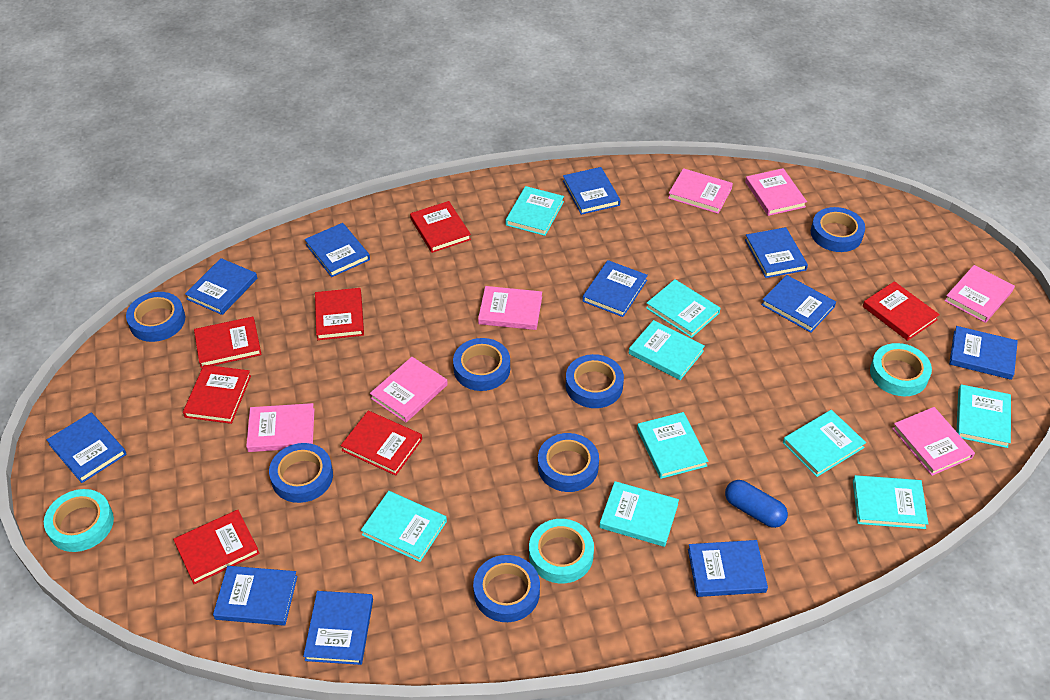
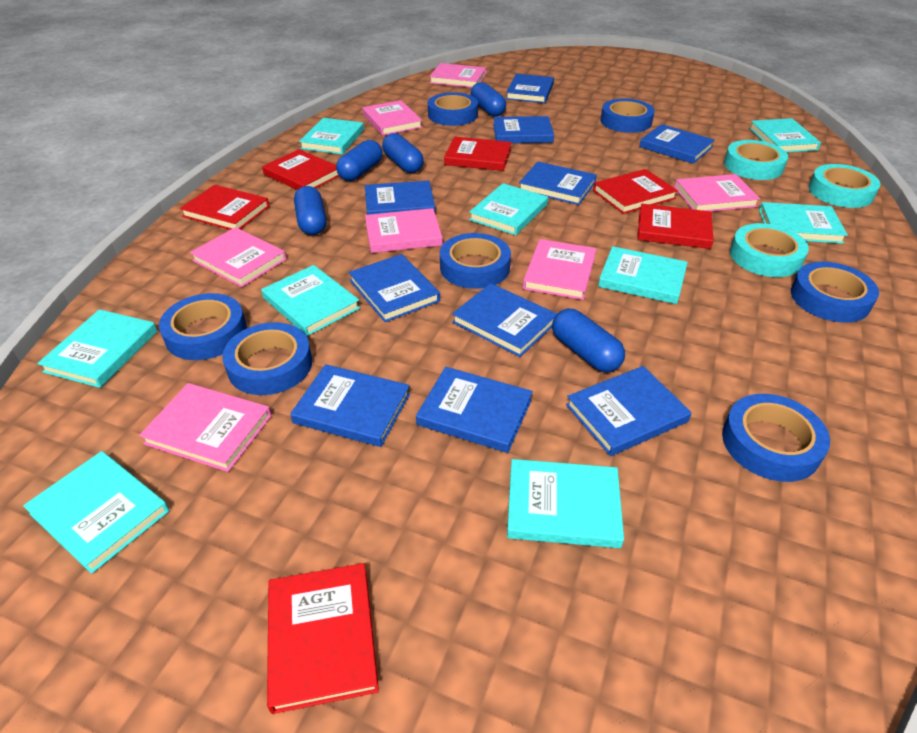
blue book: [47,413,127,483] [185,258,257,315] [213,566,298,626] [303,591,373,665] [305,223,370,277] [563,167,621,215] [582,260,648,317] [688,540,768,597] [745,227,808,278] [761,275,836,333] [949,326,1018,380] = 11 -> [290,364,410,447] [349,254,440,322] [365,181,435,215] [416,367,533,453] [452,283,557,357] [493,116,554,143] [506,74,554,103] [519,161,597,205] [566,366,692,456] [639,124,715,164] = 10
blue capsule: [725,480,788,528] = 1 -> [294,186,326,235] [336,140,382,181] [382,133,424,173] [471,82,506,117] [552,309,625,372] = 5
red book: [173,510,260,584] [183,365,251,424] [194,317,262,368] [315,288,364,340] [341,411,422,476] [410,201,471,253] [863,281,940,341] = 7 -> [180,185,270,230] [262,149,339,190] [267,563,379,714] [444,137,512,171] [593,169,678,214] [637,204,714,249] = 6

